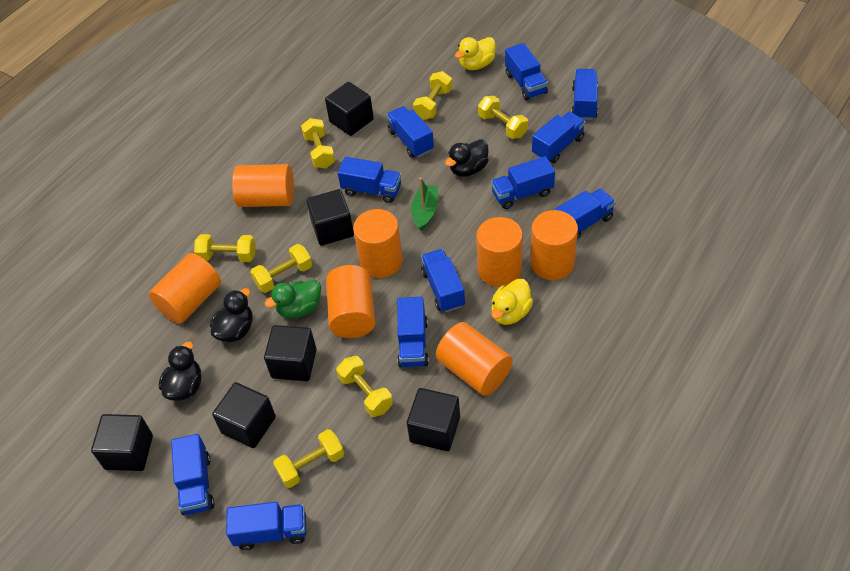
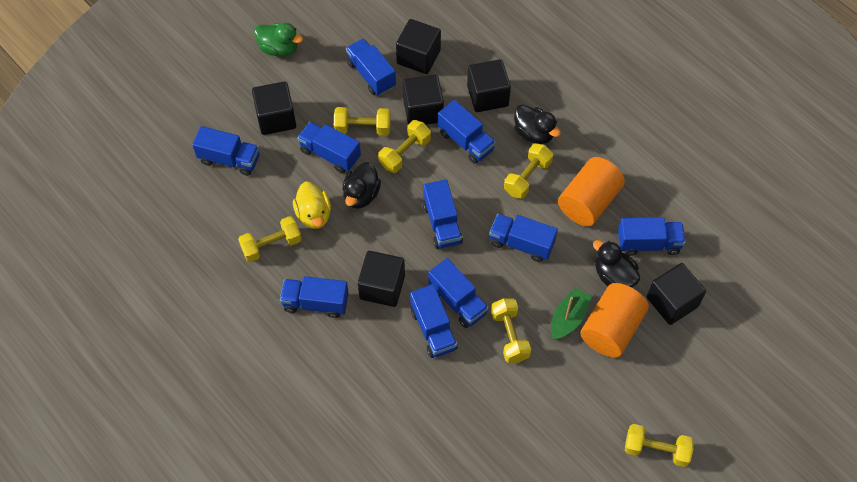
blue truck: [171,434,214,515] [226,502,306,550] [338,157,401,203] [387,106,434,158] [397,297,429,367] [421,249,465,313] [491,156,555,209] [505,43,548,100] [532,112,586,163] [554,188,616,240] [571,69,598,120] = 11 -> [192,126,259,176] [280,276,349,318] [297,122,361,173] [346,38,396,95] [410,284,458,358] [423,179,463,249] [428,258,489,328] [438,100,496,164] [489,214,558,262] [618,217,686,256] = 10
orange cylinder: [149,253,221,324] [232,164,294,207] [326,265,375,338] [353,209,403,278] [436,322,513,395] [477,217,523,287] [530,210,578,280] = 7 -> [558,157,625,226] [580,283,649,358] = 2
yellow duck: [455,37,496,70] [491,279,533,325] = 2 -> [293,182,331,229] = 1
yellow dumbbell: [194,234,256,262] [250,244,312,293] [273,429,344,488] [301,118,335,168] [336,356,393,417] [413,71,452,120] [478,96,528,139] = 7 -> [238,216,302,262] [334,107,391,135] [378,120,431,173] [491,298,531,363] [504,143,553,199] [625,424,694,467] = 6

